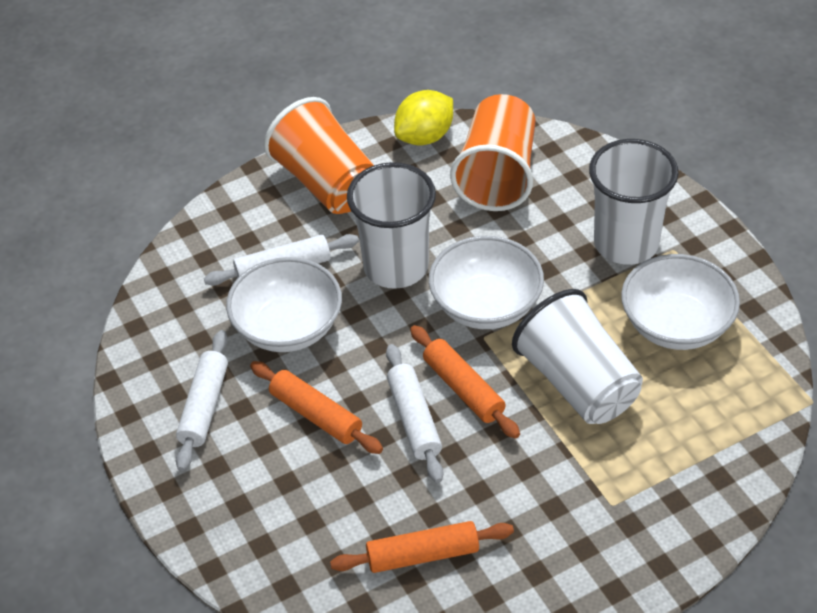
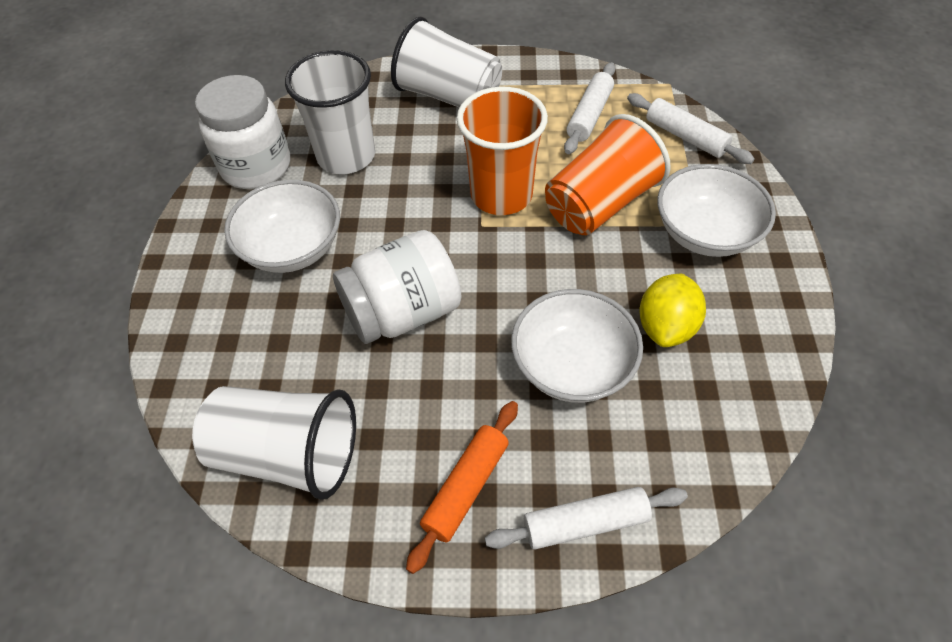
orange rolling pin: [250,361,383,454] [330,521,514,573] [410,325,520,439] = 3 -> [406,401,518,574] = 1
white jar: none = 0 -> [195,75,290,189] [333,230,461,344] = 2

